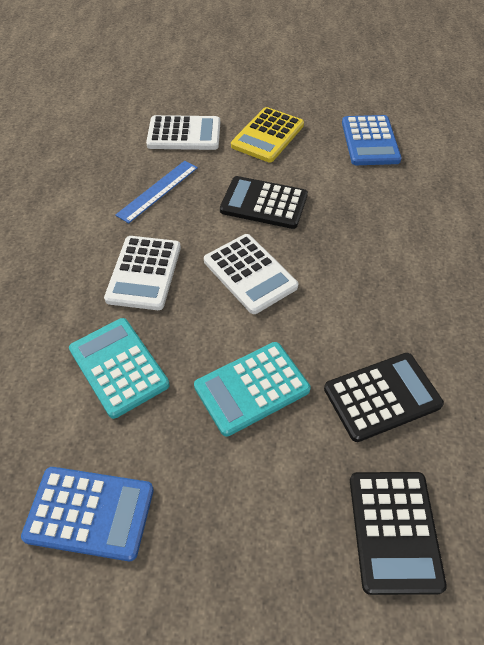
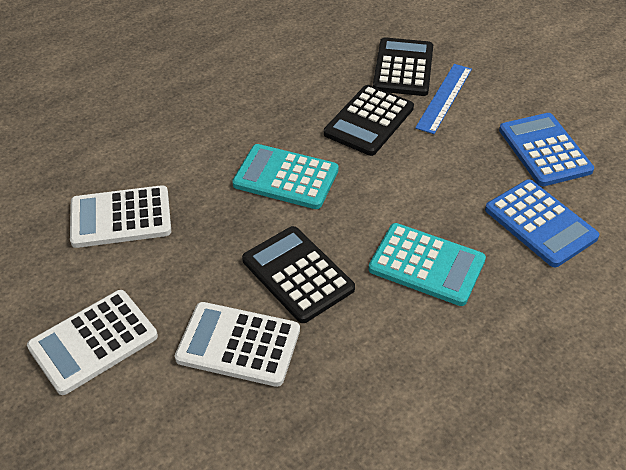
yellow calculator: [231,107,304,162] = 1 -> none = 0

